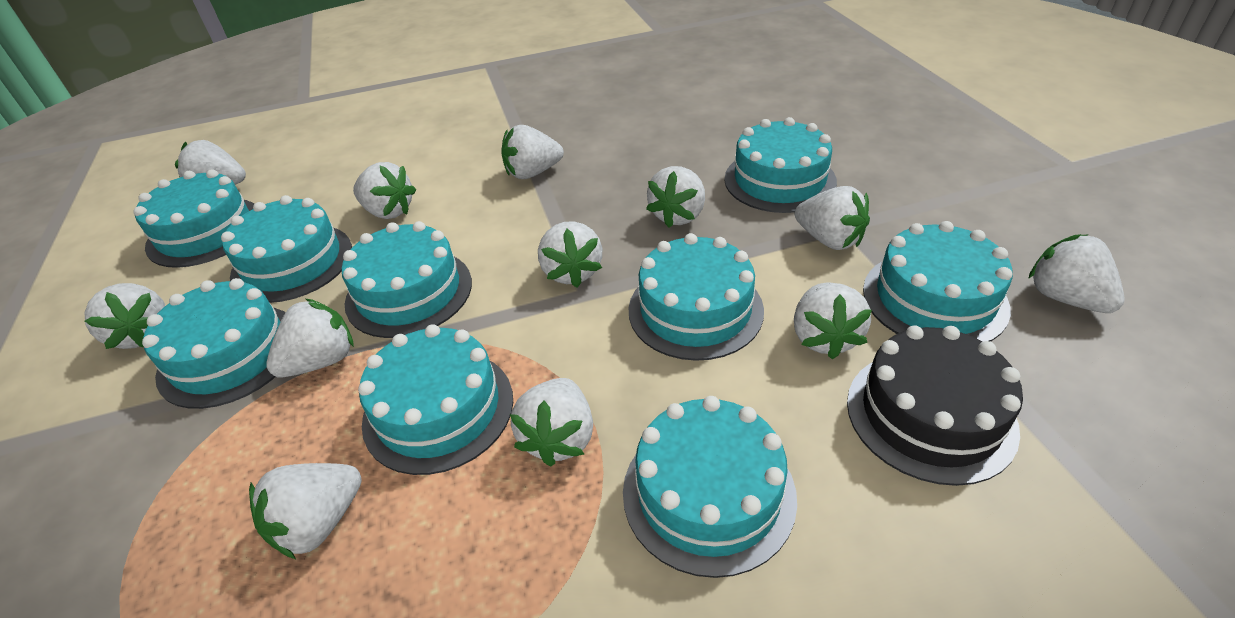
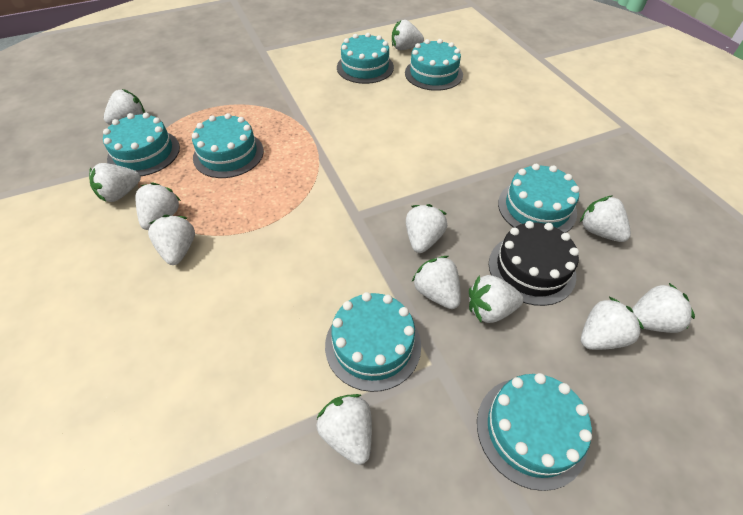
turquoise cake: [133,169,254,268] [142,278,286,409] [221,195,352,303] [341,221,472,338] [358,324,513,475] [623,396,797,578] [629,233,764,361] [724,117,837,213] [863,221,1013,342] = 9 -> [103,113,180,176] [192,113,264,178] [325,292,421,392] [337,33,394,84] [405,39,463,91] [477,373,592,491] [498,164,580,233] = 7

